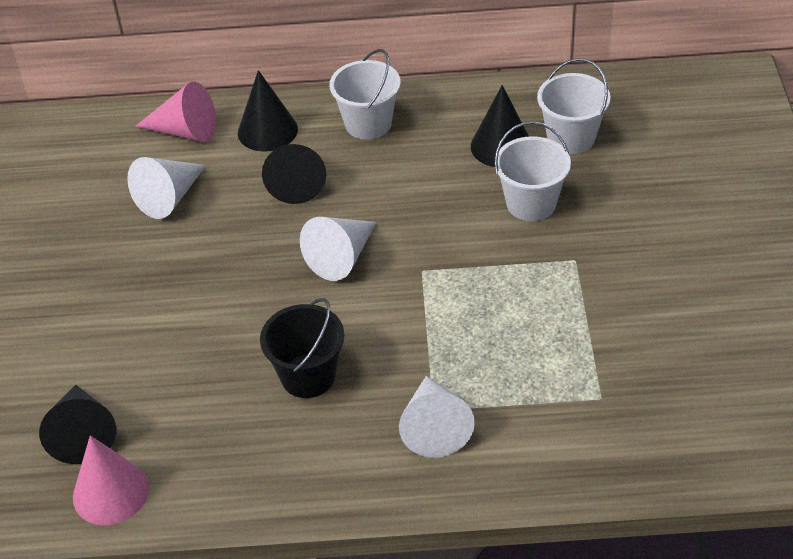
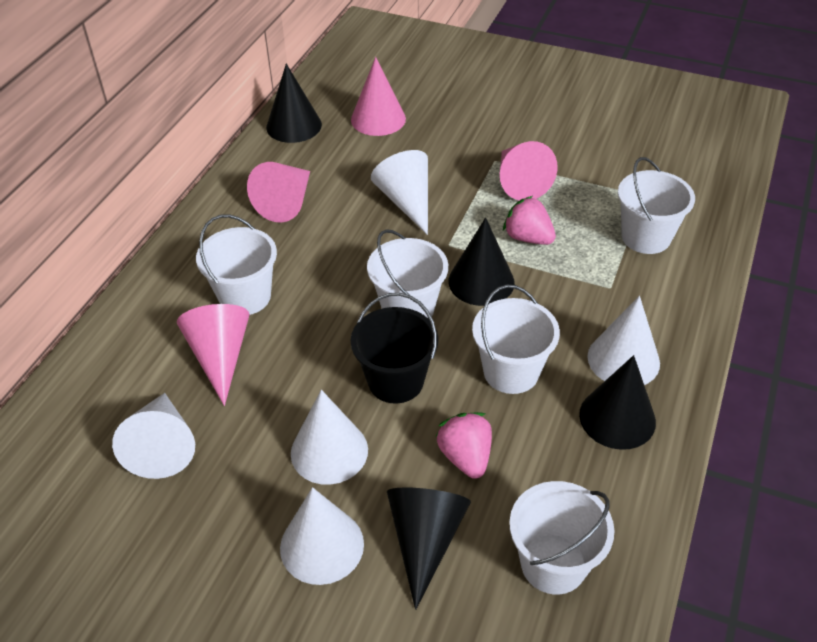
pink cone: [73,435,149,525] [135,81,216,142] = 2 -> [177,304,250,406] [247,162,310,222] [351,57,406,136] [500,141,558,201] = 4
pink strawberry: none = 0 -> [436,412,492,479] [503,196,556,245] = 2
white bucket: [330,49,401,140] [495,121,571,221] [537,58,611,154] = 3 -> [196,214,277,315] [367,229,448,318] [472,285,560,394] [509,481,614,595] [618,157,695,254] = 5
white cone: [127,157,206,219] [300,217,377,281] [399,376,475,458] = 3 -> [112,393,195,479] [280,487,364,585] [291,390,368,485] [371,150,428,235] [587,296,660,385] = 5

